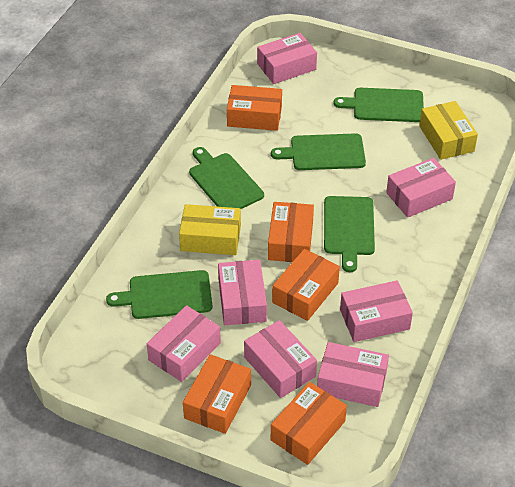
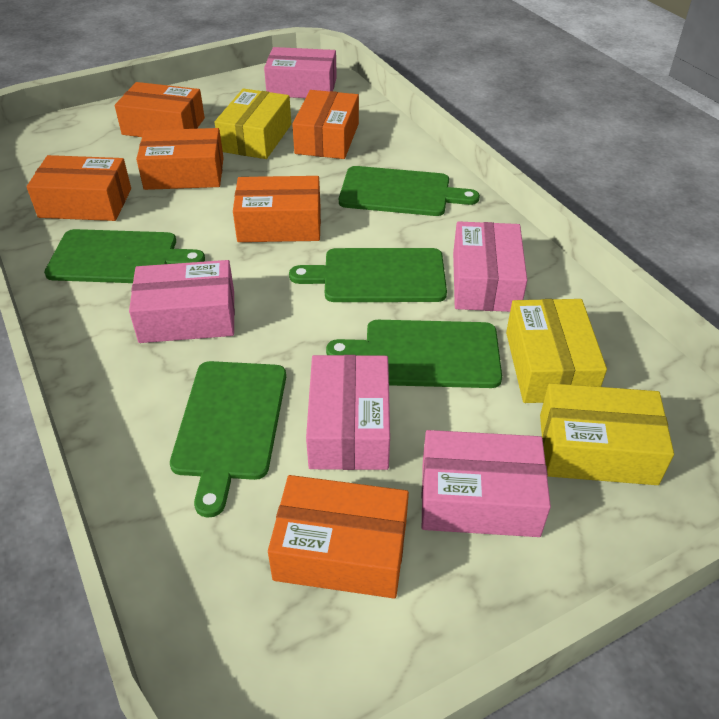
orange box: [183,354,251,434] [227,85,282,131] [268,202,314,262] [271,382,347,465] [272,249,340,321] = 5 -> [27,155,131,221] [115,82,205,137] [136,128,223,190] [233,176,321,242] [268,475,409,598] [292,90,359,159] = 6
pink box: [147,305,221,382] [218,260,267,325] [244,320,317,398] [257,33,317,84] [317,342,389,407] [340,280,413,342] [386,158,456,218] = 7 -> [129,260,235,343] [264,47,337,98] [306,355,390,470] [422,430,551,537] [453,221,527,312] = 5
yellow box: [179,204,241,255] [419,101,478,160] = 2 -> [215,88,291,159] [506,299,607,403] [540,383,674,485] = 3

